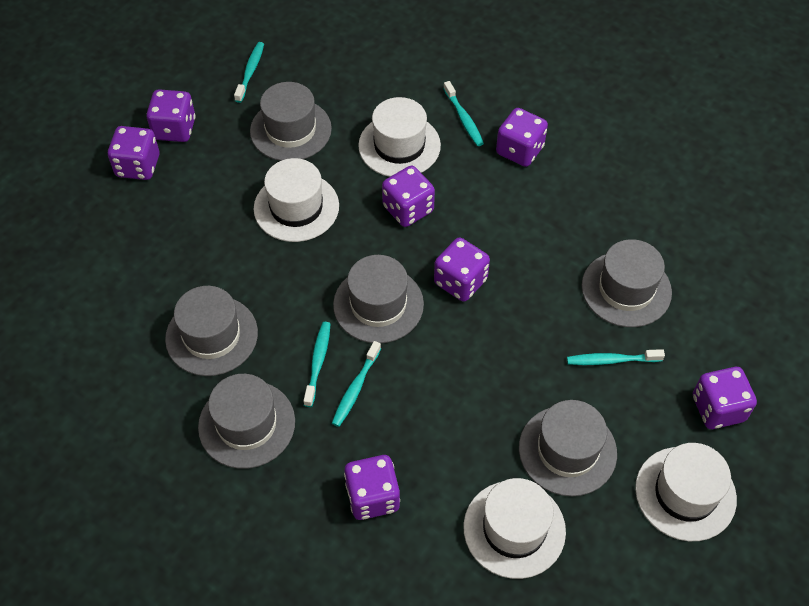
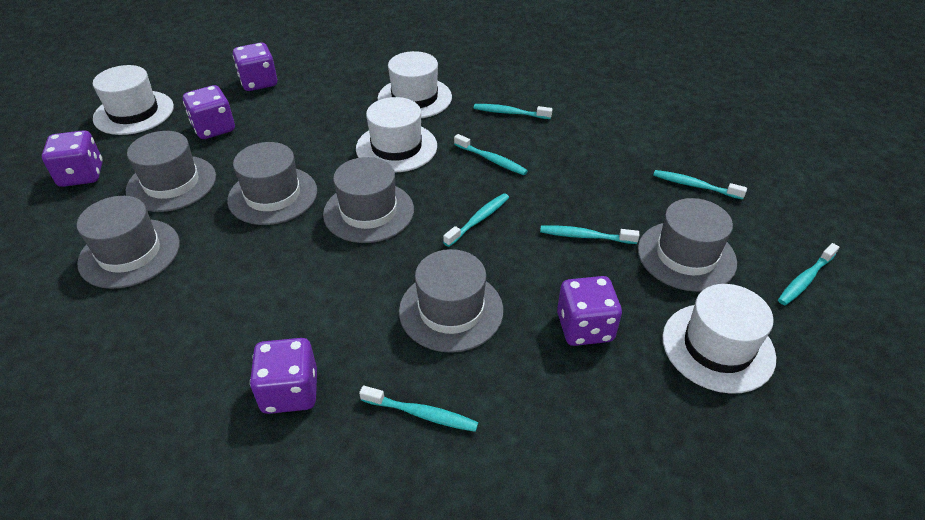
purple dice: [108,126,160,180] [146,89,196,142] [344,455,400,520] [382,166,435,227] [434,237,490,302] [496,108,548,167] [693,367,757,429] = 7 -> [42,130,103,187] [183,85,235,139] [233,42,277,91] [250,338,317,414] [557,276,622,346] = 5
turquoise toothbrush: [234,42,264,103] [303,322,330,407] [332,341,381,427] [443,81,484,146] [567,349,665,365] = 5 -> [359,386,478,432] [443,193,509,247] [454,134,528,175] [474,104,552,119] [540,225,639,244] [653,170,747,200] [778,243,839,305] = 7

